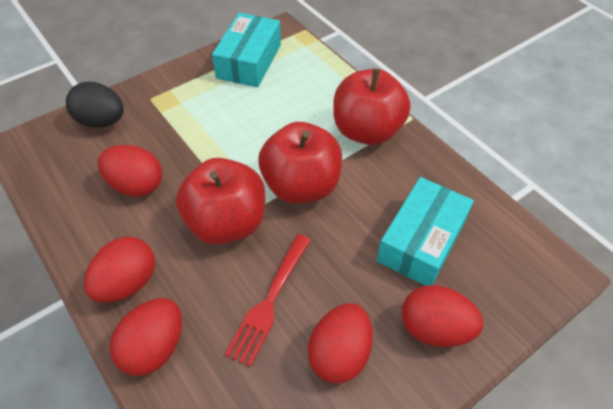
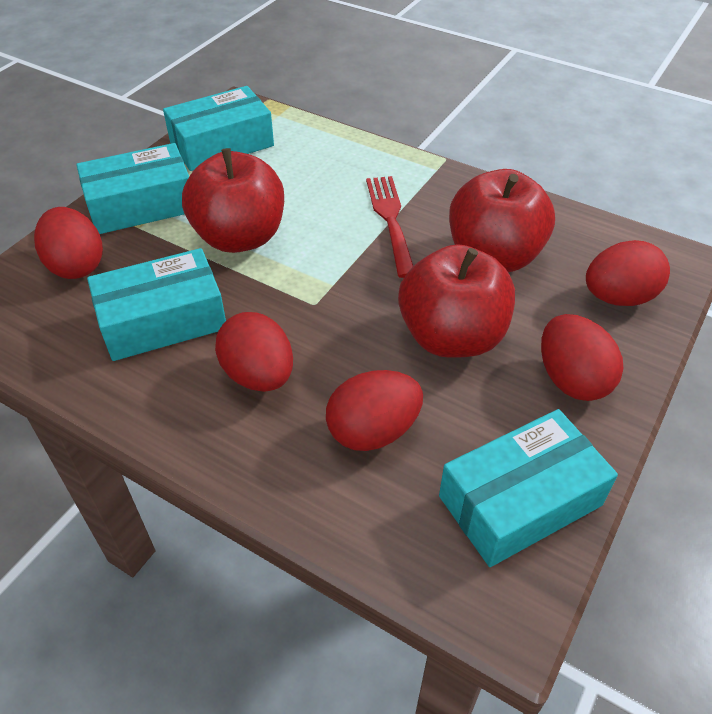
black egg: [66,82,124,128] = 1 -> none = 0
turquoise box: [212,13,281,87] [377,177,474,286] = 2 -> [76,143,189,234] [87,248,226,361] [163,86,274,171] [439,409,618,567] = 4

